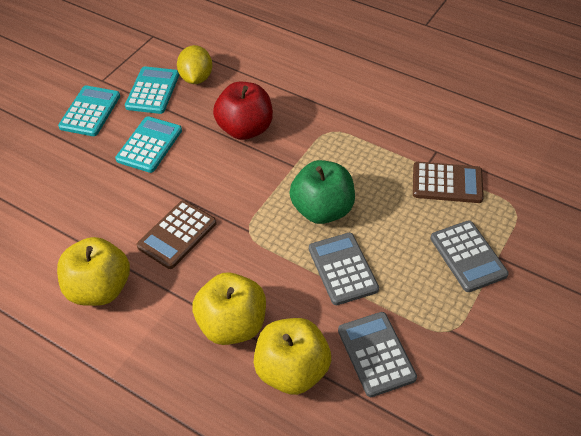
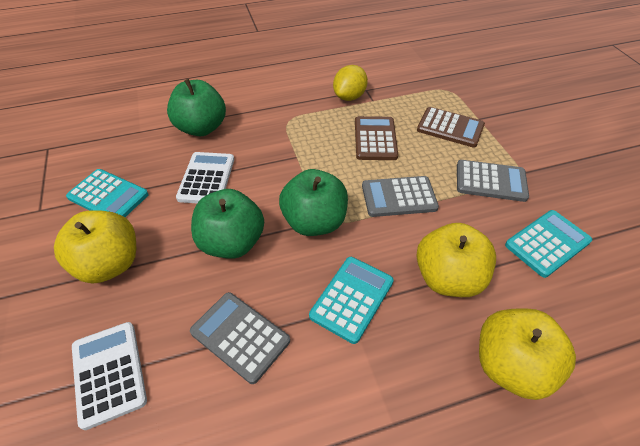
green apple: [289,160,355,224] = 1 -> [167,79,226,136] [191,189,264,259] [279,169,348,236] = 3
red apple: [213,82,273,140] = 1 -> none = 0
white calculator: none = 0 -> [72,322,147,430] [176,152,234,203] = 2

